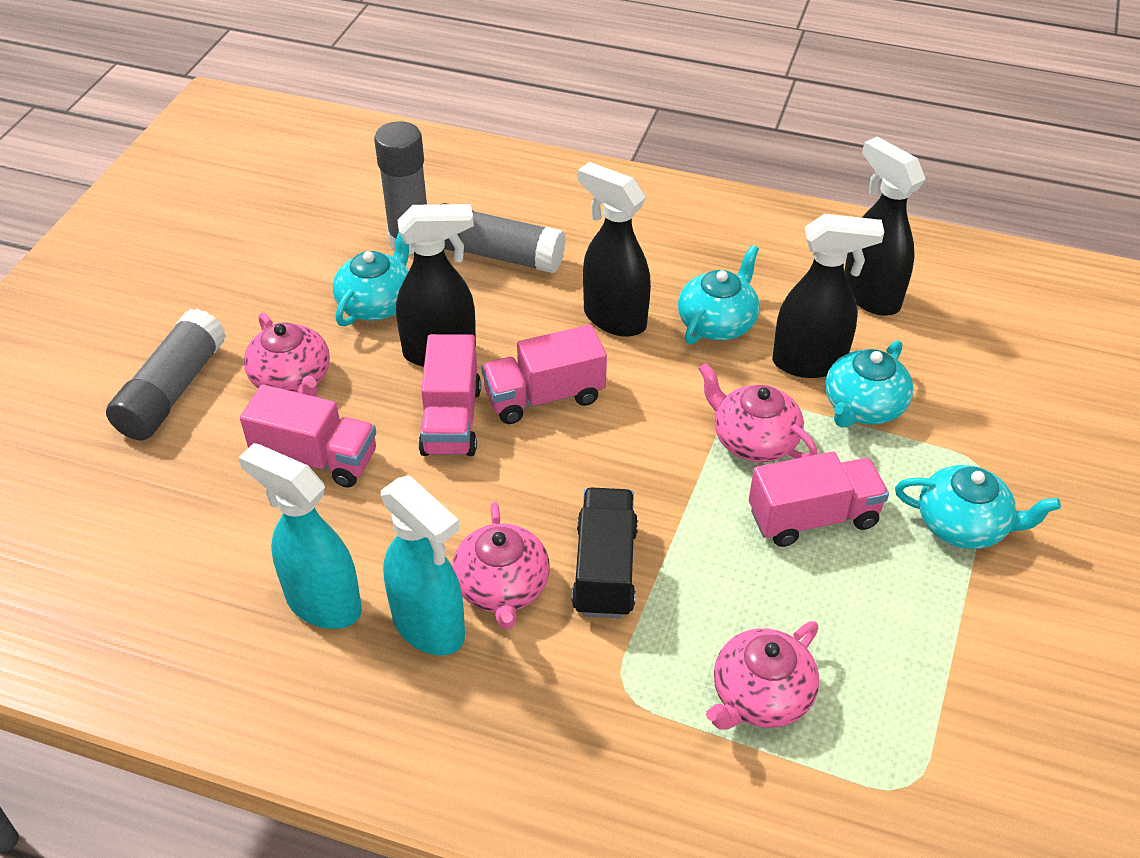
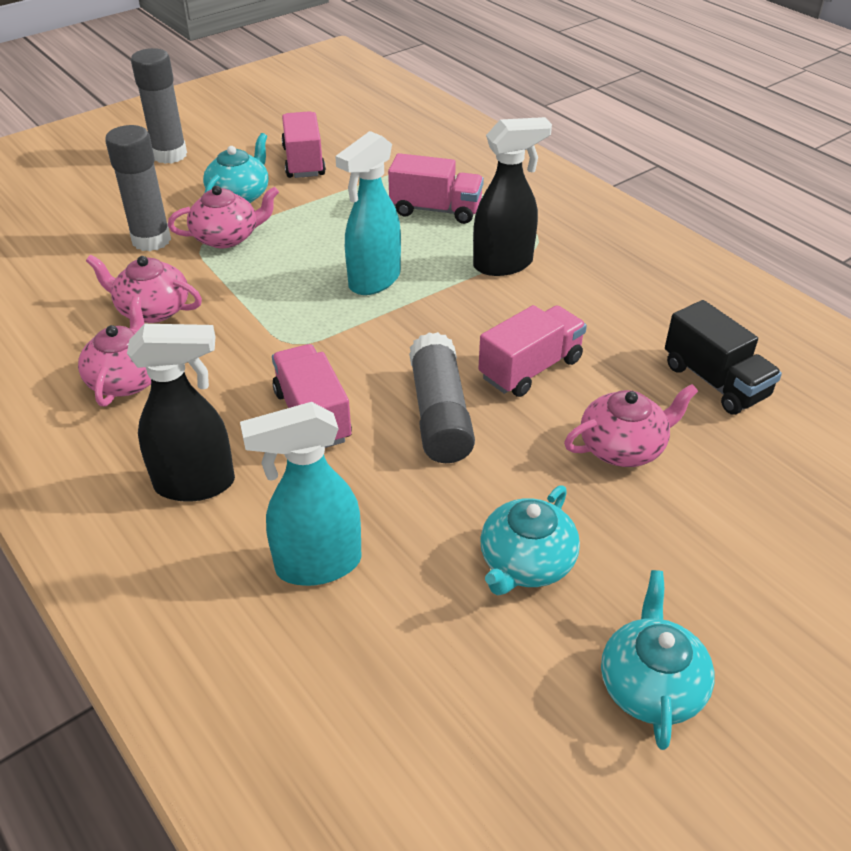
black spray bottle: [396,204,476,367] [578,162,651,337] [772,214,884,378] [844,136,926,316] = 4 -> [127,324,235,502] [473,117,552,276] = 2
turquoise teapot: [333,232,409,326] [678,245,760,344] [825,340,914,428] [895,465,1061,549] = 4 -> [203,133,269,203] [480,485,580,595] [601,570,715,750] = 3

